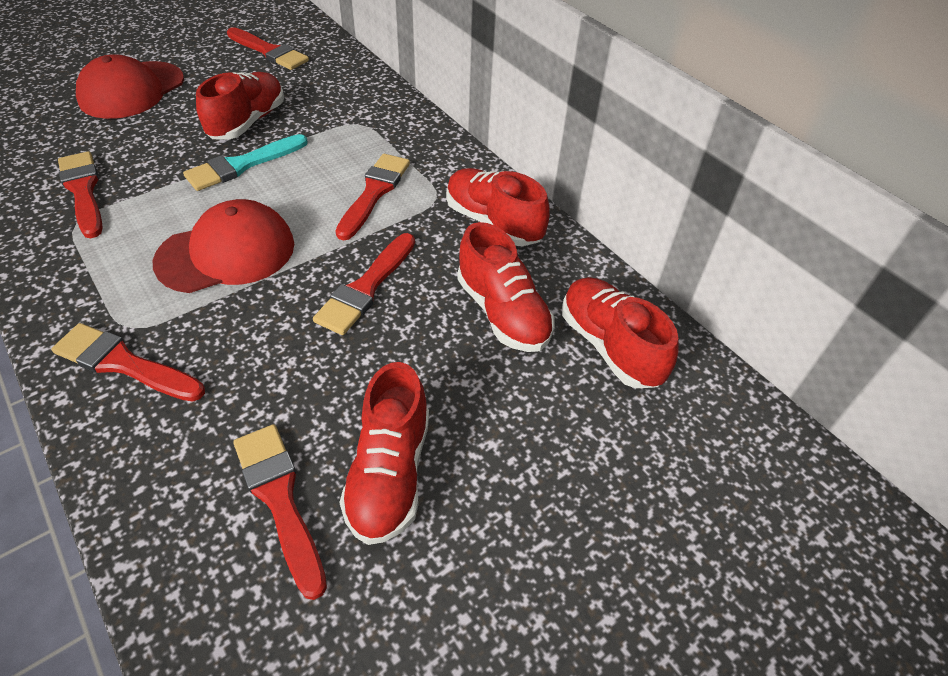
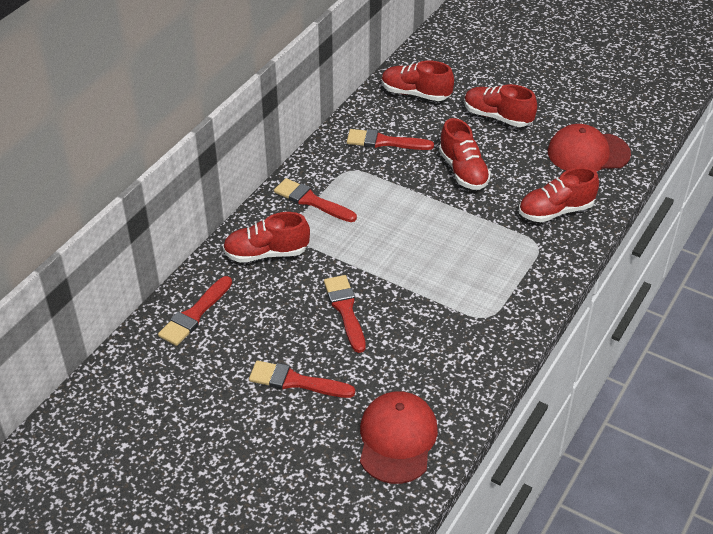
red brush: [51,323,205,401] [58,151,103,238] [227,27,309,70] [233,424,327,600] [313,233,415,335] [335,154,410,240] = 6 -> [158,276,232,346] [249,361,355,398] [274,178,357,222] [324,275,366,353] [347,129,434,150] = 5
turquoise brush: [183,134,308,191] = 1 -> none = 0

